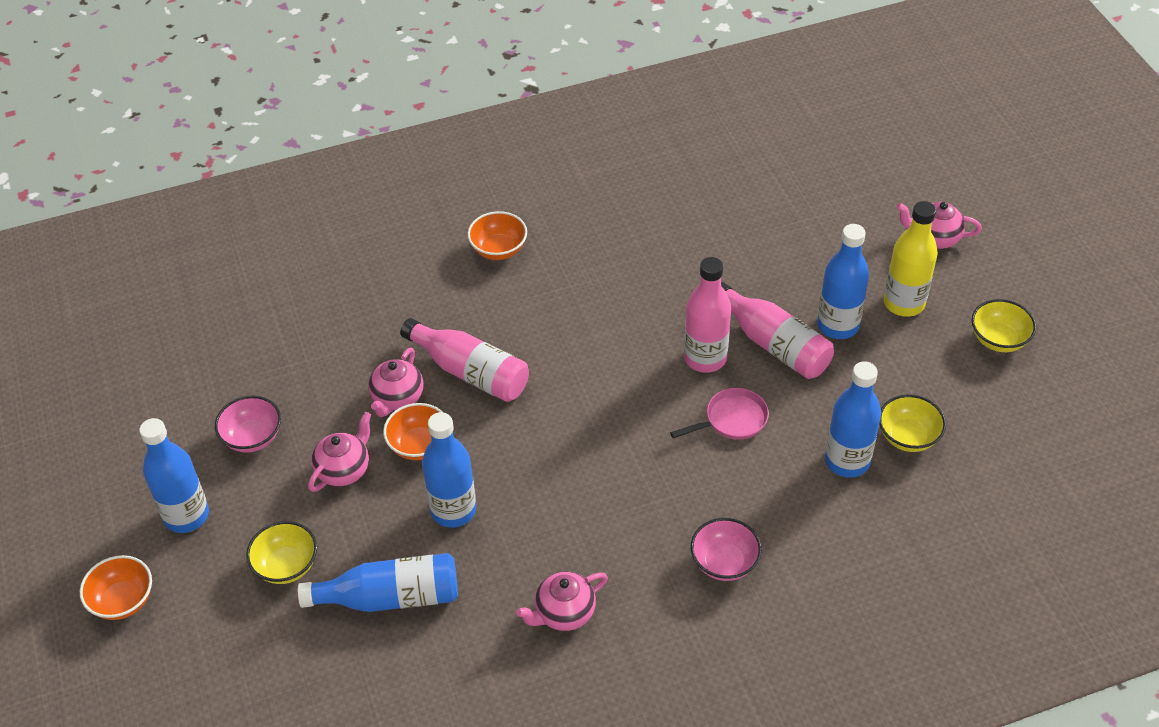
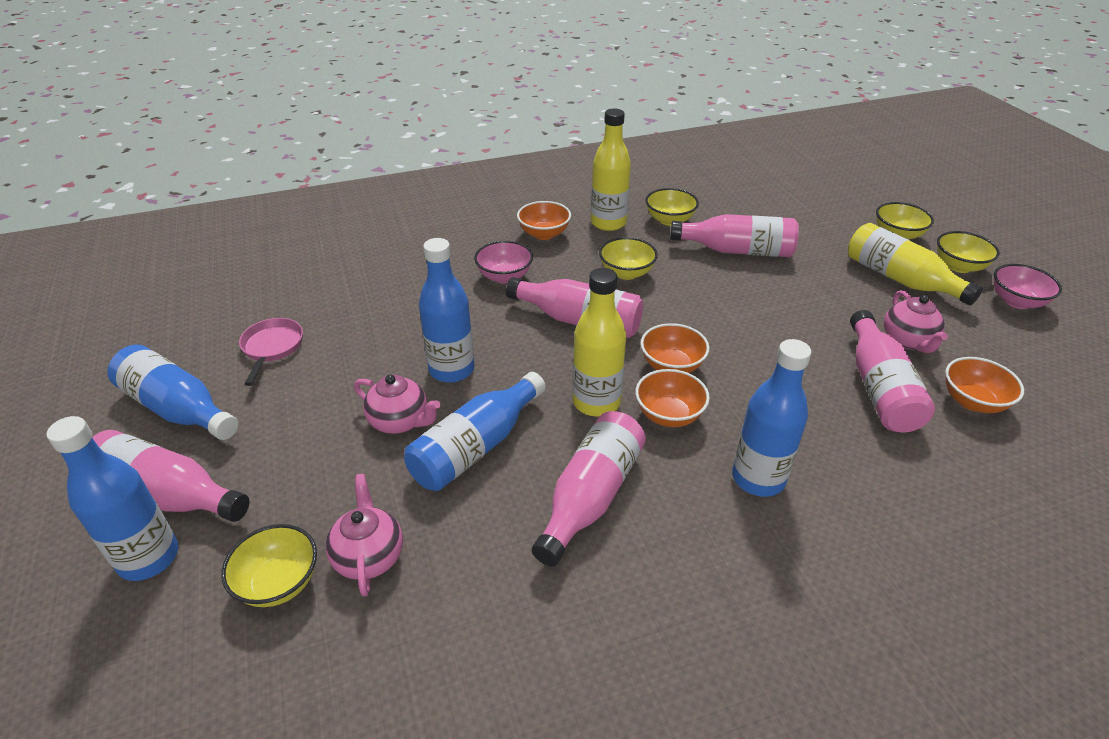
orange bowl: [80,555,152,620] [383,403,442,460] [467,211,527,260] = 3 -> [517,201,571,240] [635,369,710,427] [641,323,709,373] [945,357,1024,413] = 4
pink bottle: [400,318,529,402] [684,257,731,373] [721,282,834,379] = 3 -> [92,430,250,522] [506,277,643,338] [532,411,646,566] [670,214,799,257] [850,310,935,432] = 5
pink teapot: [308,412,371,492] [368,348,424,417] [516,572,608,631] [896,201,982,249] = 4 -> [325,474,403,596] [354,374,440,434] [884,290,948,353] = 3
yellow bottle: [884,201,938,317] = 1 -> [573,268,626,417] [591,109,631,231] [848,223,983,306] = 3
yellow bowl: [246,521,317,584] [879,395,946,452] [972,299,1036,352] = 3 -> [221,524,317,607] [599,237,658,280] [646,188,699,226] [876,202,934,239] [937,231,1000,273] = 5

